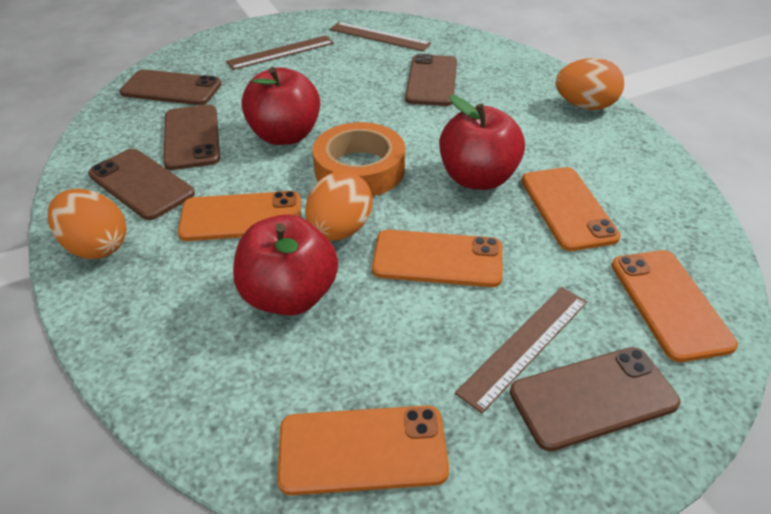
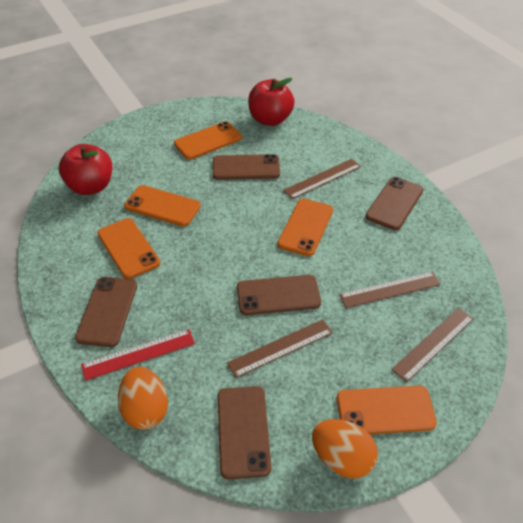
brown ruler: [226,35,334,70] [330,22,431,51] [455,287,587,413] = 3 -> [227,319,333,378] [283,159,361,199] [339,272,441,308] [391,308,474,382] = 4
orange egg: [48,189,126,259] [305,171,373,241] [556,58,624,110] = 3 -> [118,367,168,430] [312,419,378,479] = 2
orange tape: [313,122,405,196] = 1 -> none = 0
red apple: [233,214,338,316] [241,67,320,145] [439,95,525,190] = 3 -> [59,144,112,195] [248,78,295,126] = 2
red ruler: none = 0 -> [81,329,195,381] = 1

